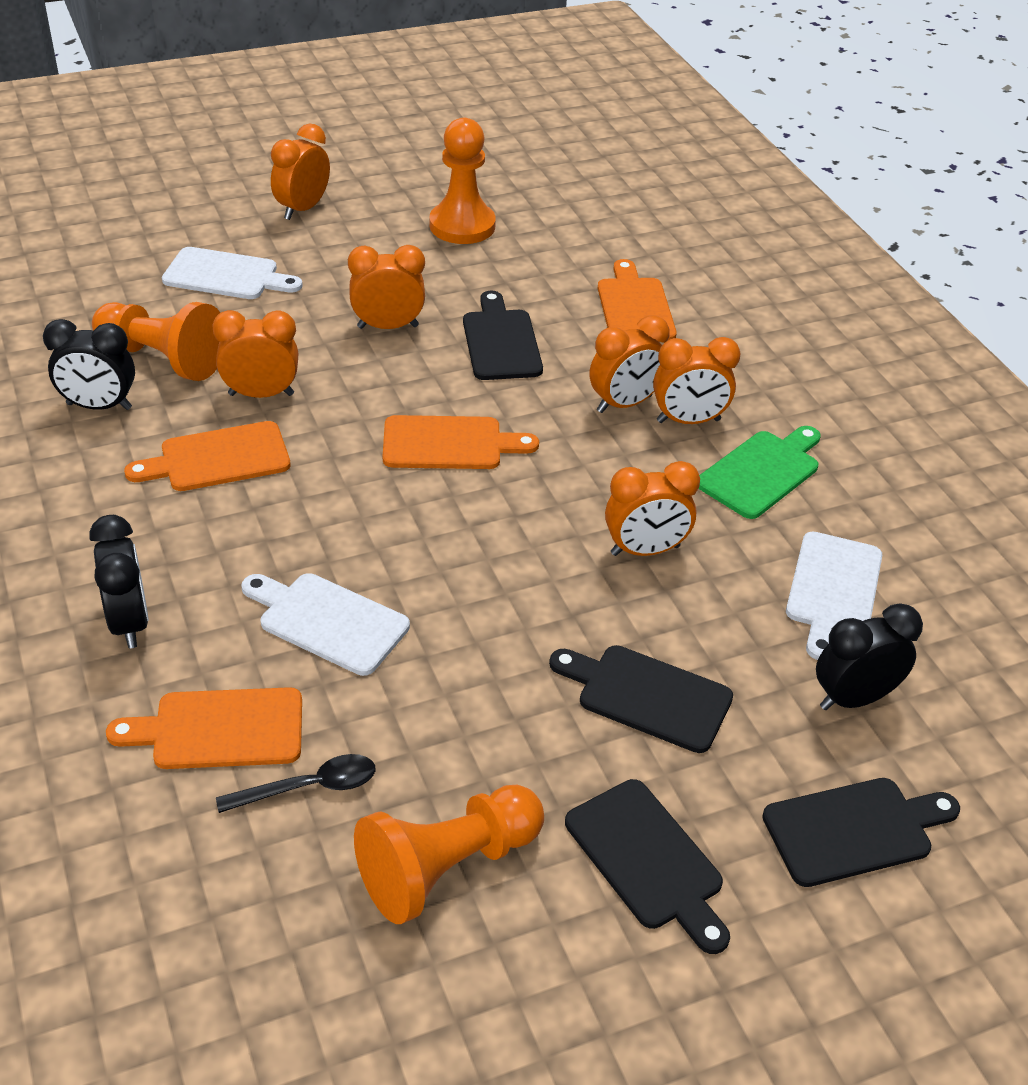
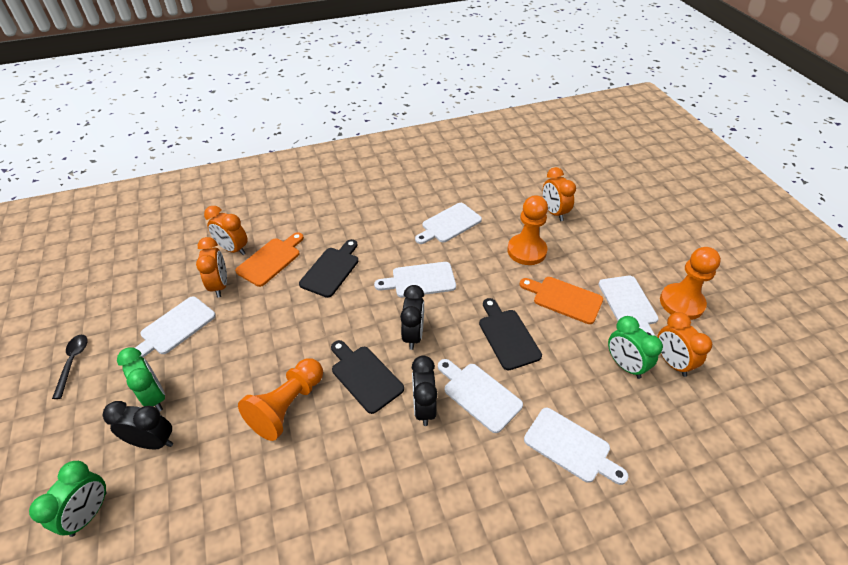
black cutting board: [463,291,543,380] [549,645,733,753] [565,779,730,954] [762,778,960,887] = 4 -> [299,239,358,298] [331,340,404,414] [479,298,542,370] = 3
green clock: none = 0 -> [29,461,106,537] [117,348,165,411] [608,316,663,379] = 3
green cutting board: [698,426,821,519] = 1 -> none = 0
orange clock: [212,310,298,398] [271,123,330,220] [348,245,425,329] [589,315,670,413] [605,461,700,556] [653,337,740,424] = 6 -> [196,237,227,298] [204,206,248,255] [543,167,576,221] [657,312,712,377] = 4
orange cutting board: [106,687,302,769] [124,421,291,491] [383,415,539,469] [598,259,677,342] = 4 -> [235,232,304,287] [520,277,603,324] = 2
white cutting board: [162,247,303,299] [241,573,410,676] [786,531,882,660] = 3 -> [135,296,216,357] [374,262,456,297] [415,203,482,244] [438,359,523,433] [524,408,629,485] [599,276,659,336] = 6

